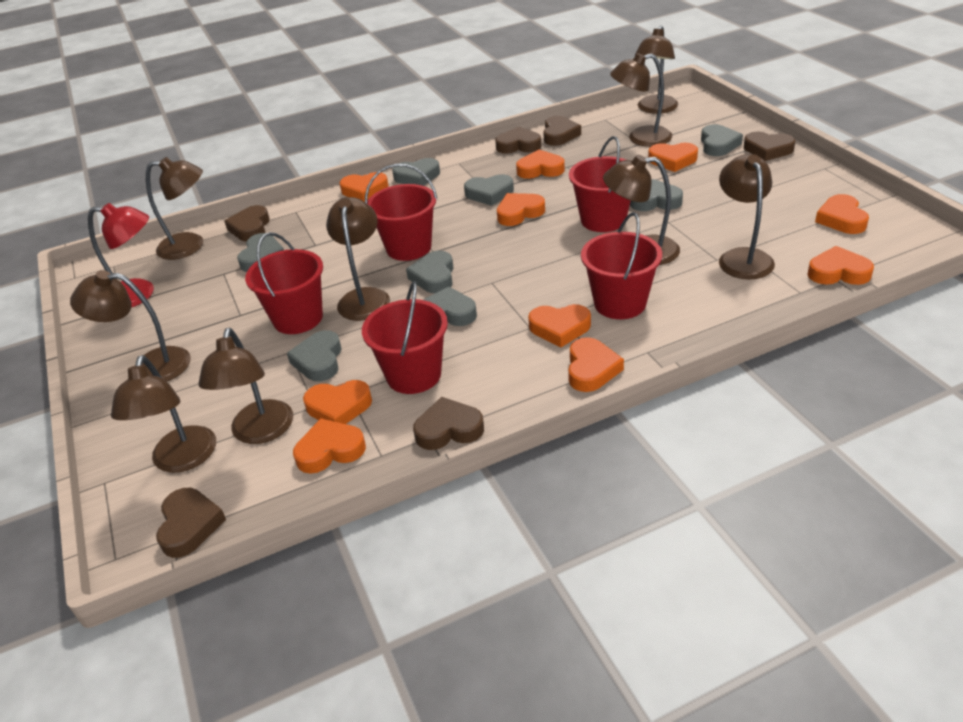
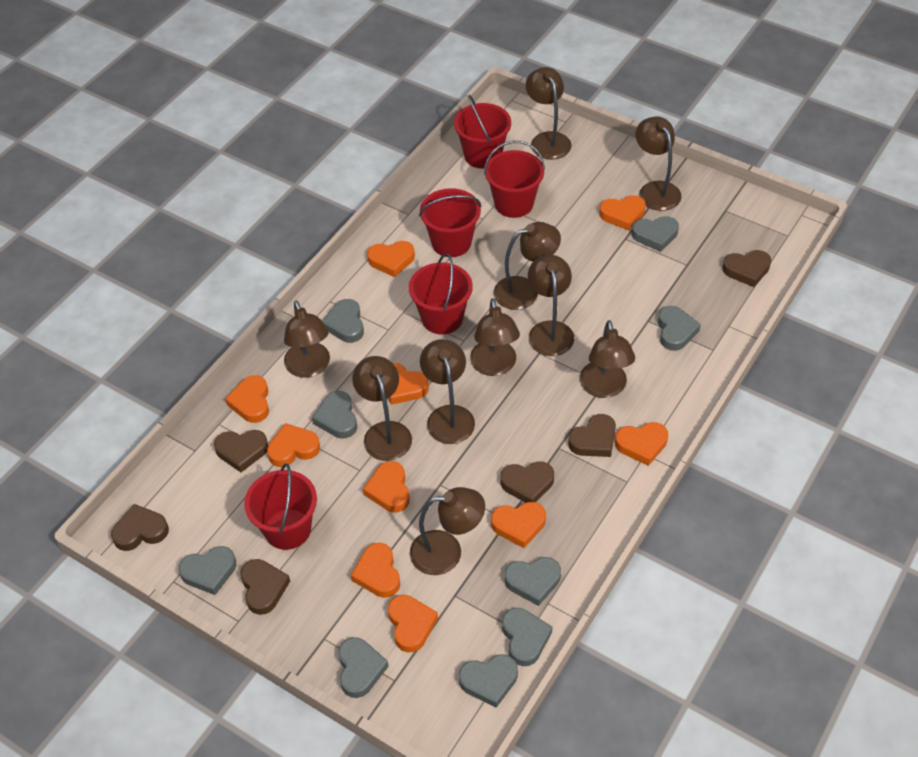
brown lamp: [70,270,191,381] [111,355,216,473] [146,157,203,260] [198,328,293,444] [326,197,390,321] [603,155,680,265] [610,53,672,147] [635,25,678,114] [719,154,775,280] = 9 -> [284,300,330,378] [352,356,412,461] [410,487,485,575] [420,339,475,444] [470,298,520,376] [494,222,561,310] [526,67,571,159] [528,255,574,356] [580,320,635,398] [636,116,682,211] = 10
grey heart: [237,233,284,272] [287,330,342,381] [392,158,440,186] [406,251,454,293] [423,287,477,326] [464,174,514,206] [630,179,683,211] [701,124,743,156] = 8 -> [179,546,236,595] [312,391,357,439] [322,299,364,343] [338,637,389,698] [459,654,518,708] [502,608,552,666] [505,557,561,606] [632,216,679,252] [658,306,701,351] = 9
red lamp: [88,203,154,308] = 1 -> none = 0

